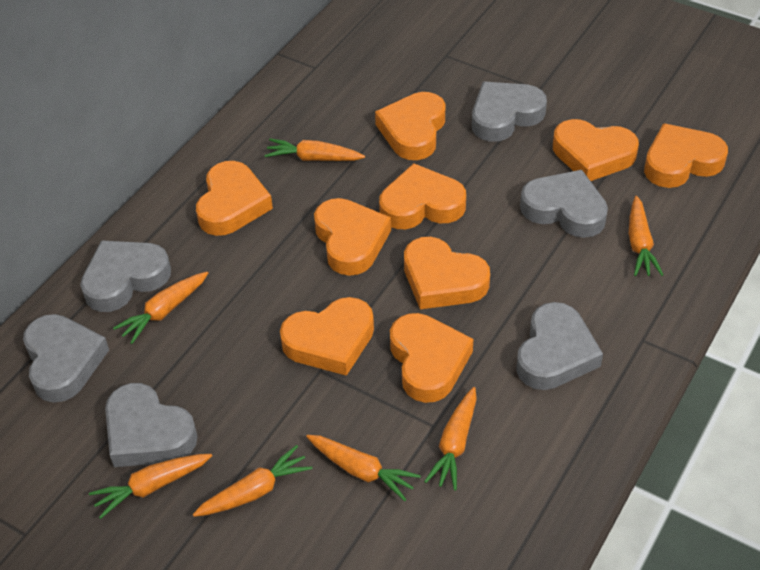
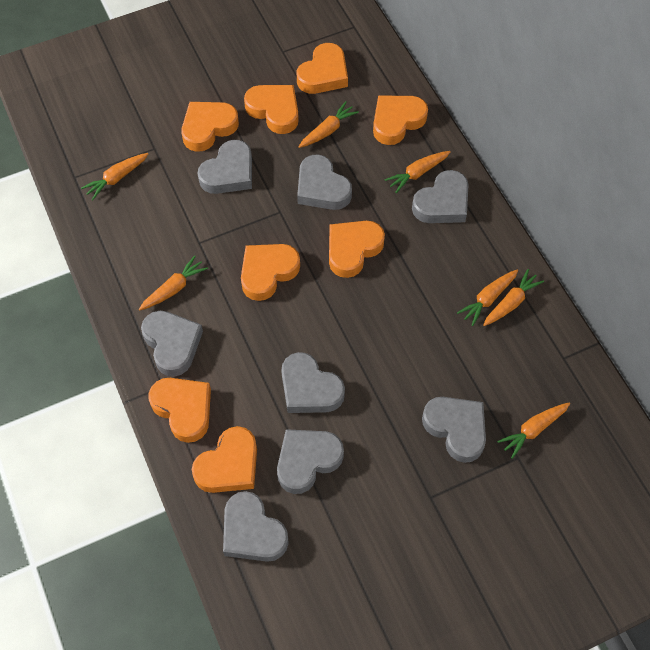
grey heart: [23,314,109,403] [80,240,171,312] [105,383,198,467] [472,81,547,142] [516,302,603,390] [520,170,608,238] = 6 -> [141,311,203,377] [197,140,252,194] [223,491,289,562] [277,429,344,494] [281,352,345,413] [297,154,352,210] [412,170,469,223] [422,397,486,463] = 8
orange heart: [196,161,273,236] [280,297,374,376] [314,198,391,276] [375,92,445,160] [379,163,466,229] [390,313,473,403] [404,237,490,309] [553,119,639,181] [644,123,728,188] = 9 -> [148,378,211,443] [181,102,239,152] [192,426,257,493] [241,244,300,301] [244,85,299,134] [297,43,348,94] [329,221,385,278] [373,95,428,145] = 8

